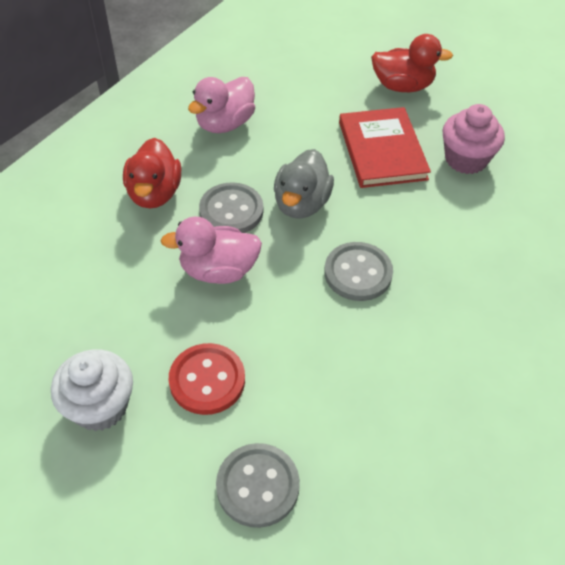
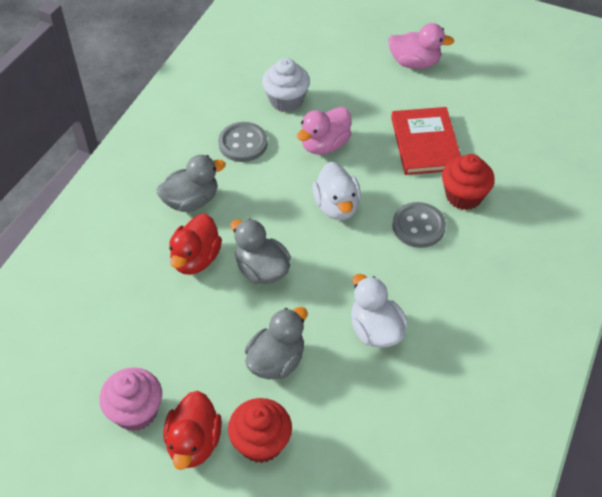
grey button: [199,182,263,233] [216,443,300,528] [324,242,393,301] = 3 -> [218,122,268,162] [392,202,446,248] = 2
grey duck: [274,149,334,219] = 1 -> [156,155,226,212] [230,219,291,284] [245,307,307,379] = 3
red button: [169,343,245,415] = 1 -> none = 0
red cupcake: none = 0 -> [228,398,292,463] [442,154,495,210] = 2
white duck: none = 0 -> [312,162,361,220] [351,274,408,348] = 2

